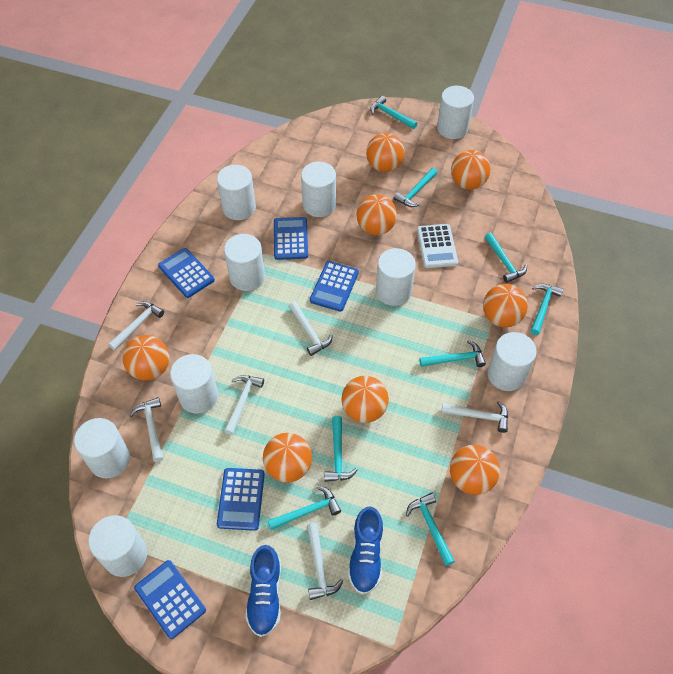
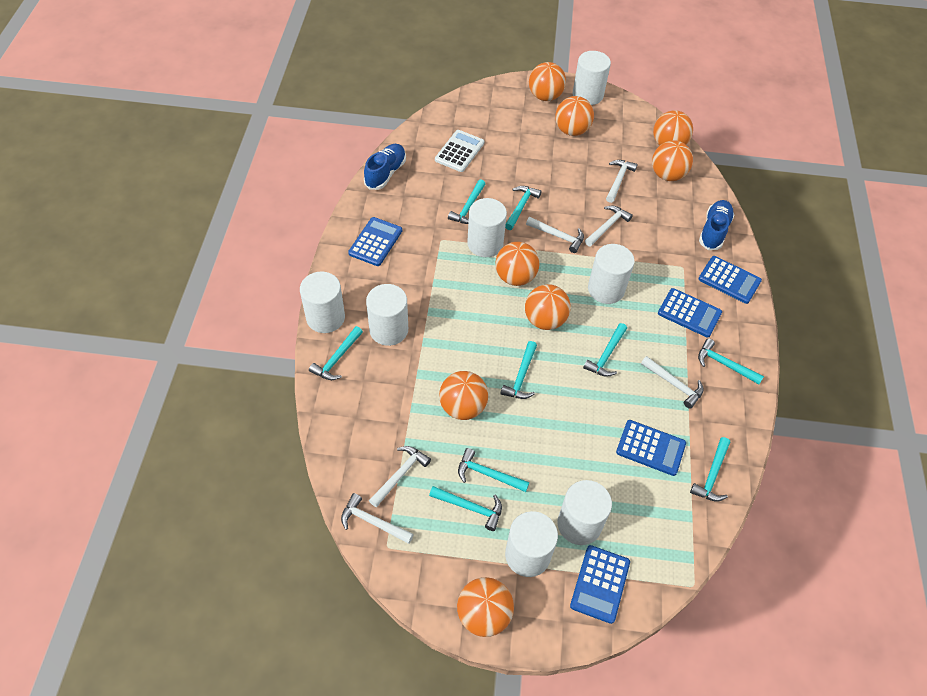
turquoise hammer: [268,486,341,530] [324,416,358,482] [370,96,417,129] [393,168,437,207] [406,493,455,566] [419,340,486,367] [485,233,527,283] [531,284,563,335] = 8 -> [309,326,363,380] [429,486,502,531] [448,179,485,224] [458,448,529,492] [500,341,537,399] [505,186,542,230] [583,323,627,377] [690,437,730,502] [698,338,764,384] = 9
white cylinder: [74,418,130,478] [88,515,147,577] [170,354,218,414] [217,165,256,220] [224,234,265,291] [301,162,336,217] [376,248,416,306] [437,86,474,139] [487,332,537,391] = 9 -> [300,271,345,333] [366,284,408,346] [467,198,507,257] [505,511,558,577] [558,480,612,545] [573,51,611,105] [588,244,635,304] = 7

